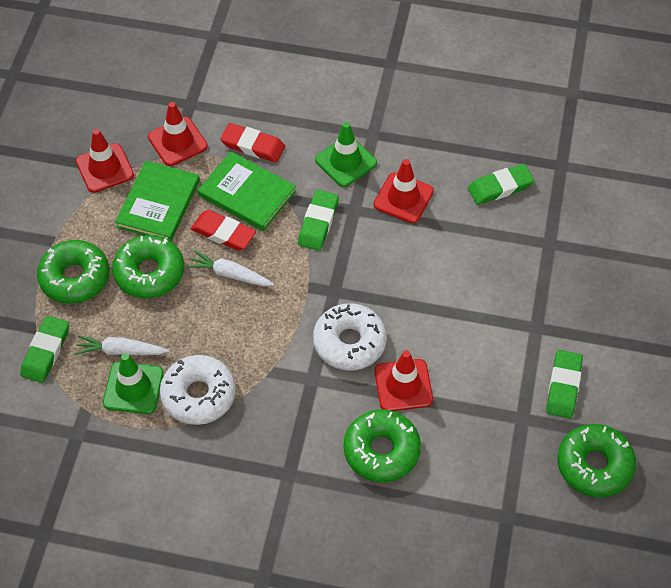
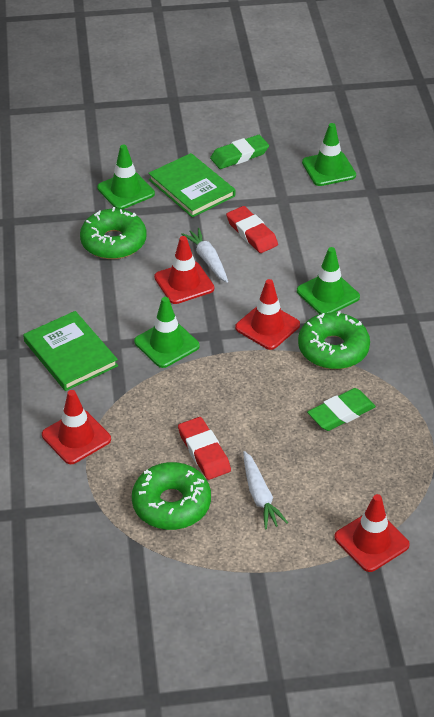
green donut: [37,240,110,304] [112,235,184,298] [344,409,421,482] [558,424,636,498] = 4 -> [80,207,146,259] [132,462,211,530] [298,311,370,369] = 3
green eraser: [20,316,69,383] [298,190,339,251] [468,164,534,205] [546,350,583,418] = 4 -> [210,135,269,169] [307,388,376,431] = 2
green traffic cone: [103,353,164,414] [315,122,377,187] = 2 -> [97,145,155,209] [134,297,200,368] [297,247,360,314] [302,123,356,186] = 4
white donut: [160,355,236,425] [313,303,387,370] = 2 -> none = 0

